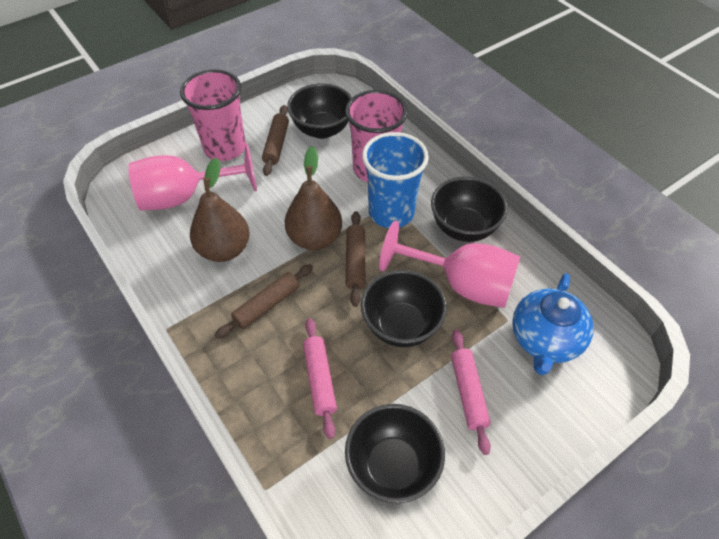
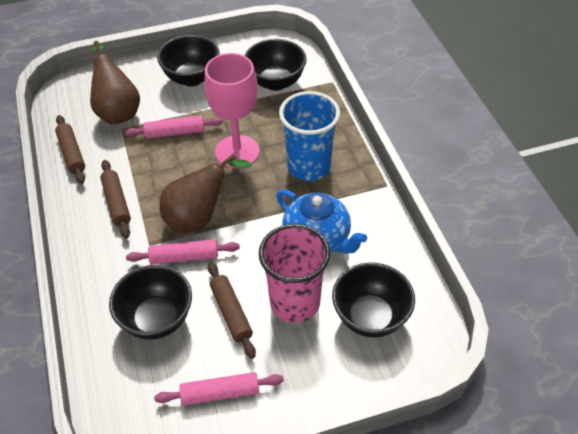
pink cup: [180,69,246,161] [345,90,408,182] = 2 -> [259,224,330,323] = 1
pink goblet: [128,144,257,210] [379,221,520,308] = 2 -> [204,53,260,168] = 1
pink rolling pin: [303,318,337,439] [451,329,491,455] = 2 -> [125,115,223,139] [126,239,240,265] [154,372,284,405] = 3

